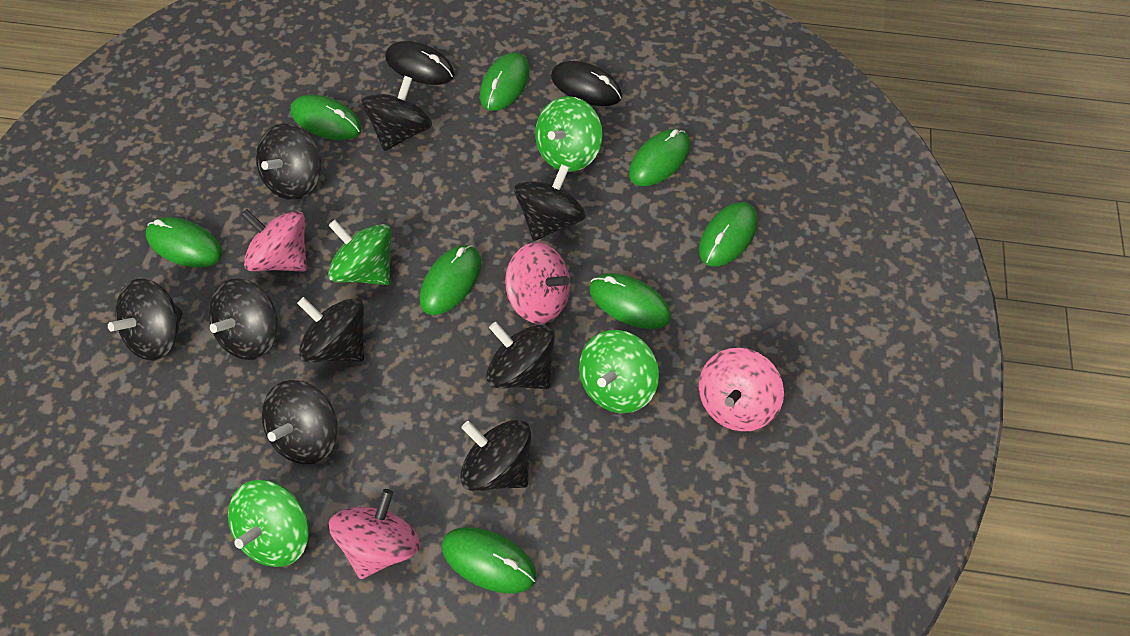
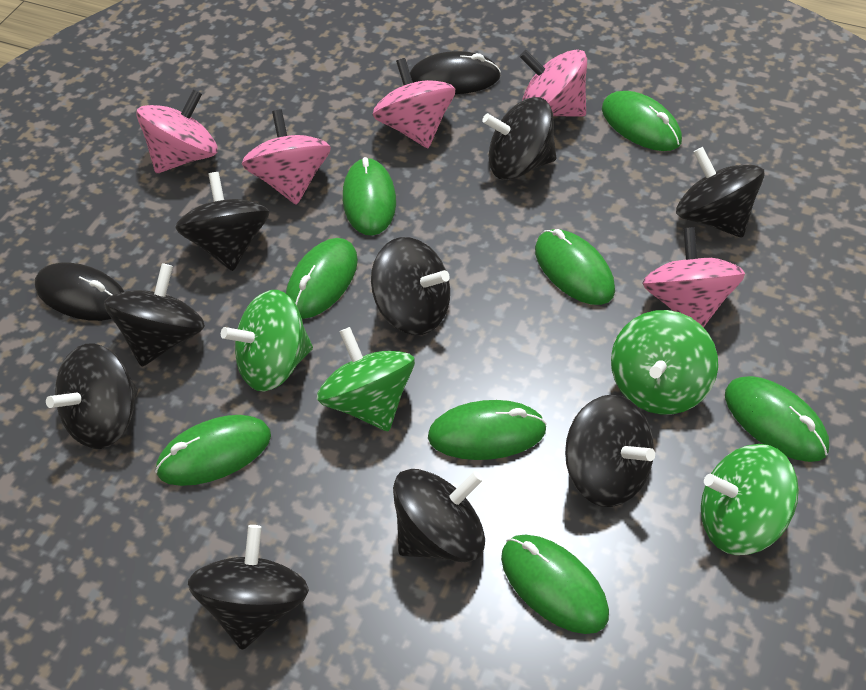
pink spinning top: [241,209,307,271] [329,489,420,579] [505,242,570,324] [699,348,784,432] = 4 -> [136,89,218,173] [242,109,331,205] [372,58,455,148] [519,49,587,117] [642,227,745,328] = 5

